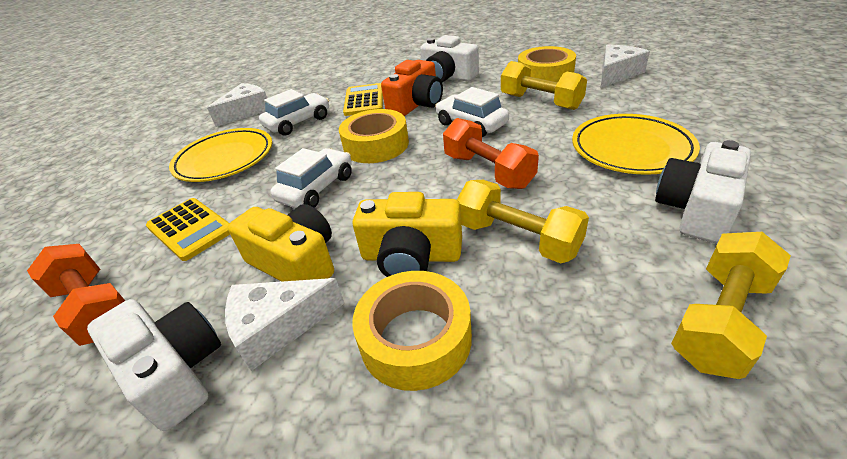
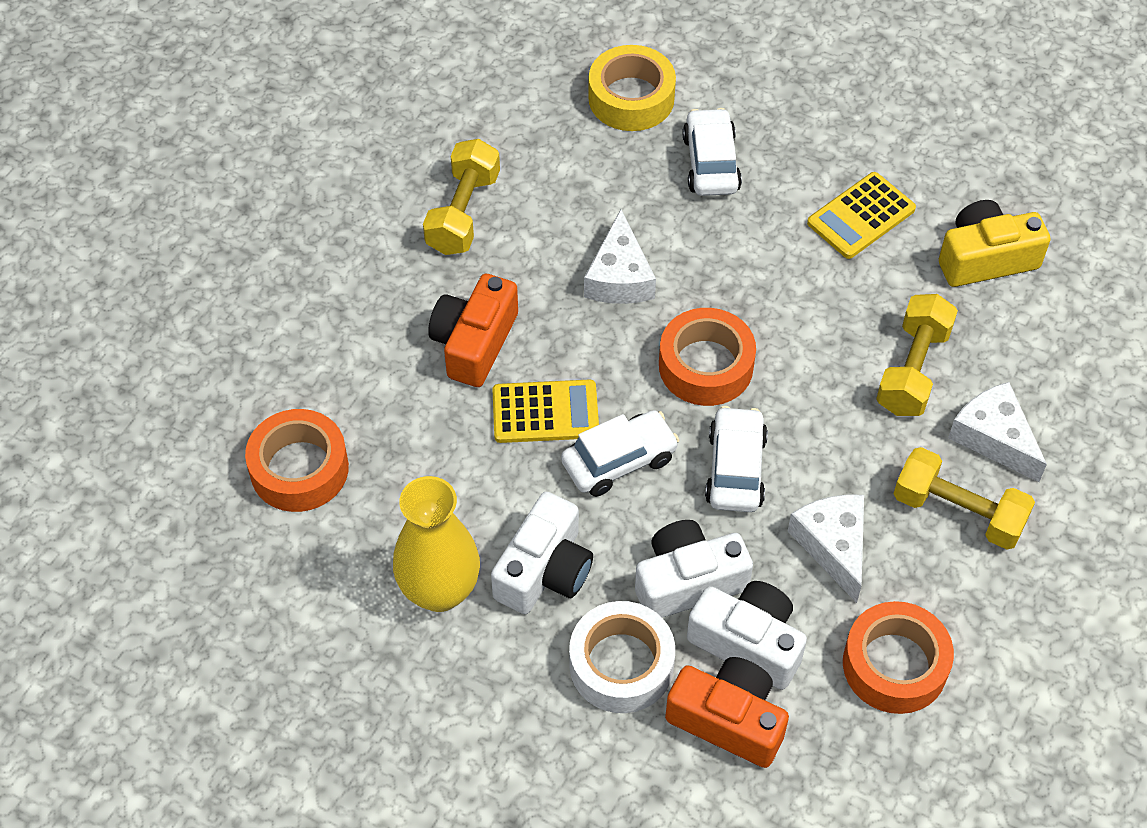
orange camera: [381,60,443,116] = 1 -> [428,274,518,387] [665,657,789,768] = 2
orange dumbbell: [27,244,125,346] [443,118,539,189] = 2 -> none = 0
orange tape: none = 0 -> [245,409,349,512] [659,308,756,406] [843,601,954,714] = 3
white tape: none = 0 -> [569,601,675,713] = 1
yellow camera: [228,204,334,282] [353,192,462,277] = 2 -> [939,200,1050,287] = 1
yellow plate: [169,128,272,182] [572,114,700,175] = 2 -> none = 0
yellow tape: [339,109,409,163] [352,271,472,391] [518,46,576,82] = 3 -> [588,45,676,131] = 1
yellow vase: none = 0 -> [393,476,480,612] = 1

